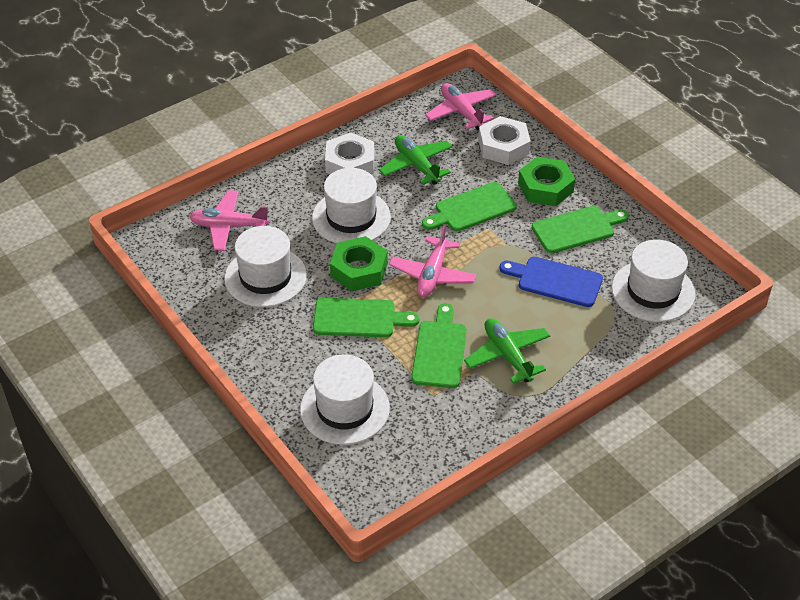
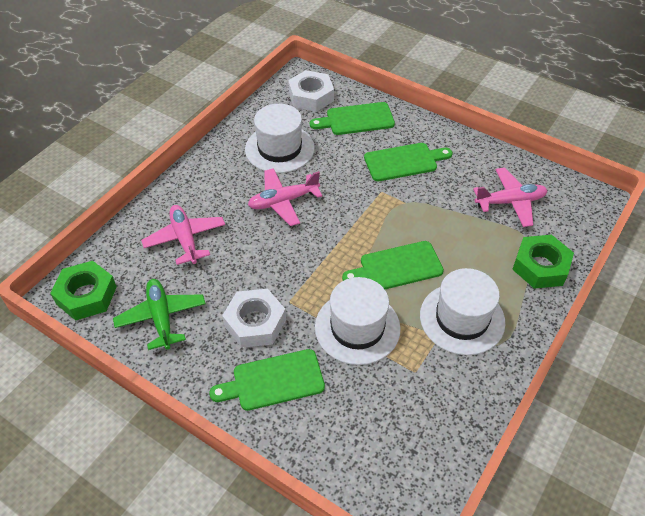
blue cutting board: [499,257,603,307] = 1 -> none = 0
green plane: [379,135,453,185] [464,318,550,384] = 2 -> [113,279,206,350] = 1
white hat: [224,226,307,307] [300,355,390,445] [312,168,391,243] [612,240,695,322] = 4 -> [245,103,315,173] [315,277,401,365] [420,268,505,355] = 3

